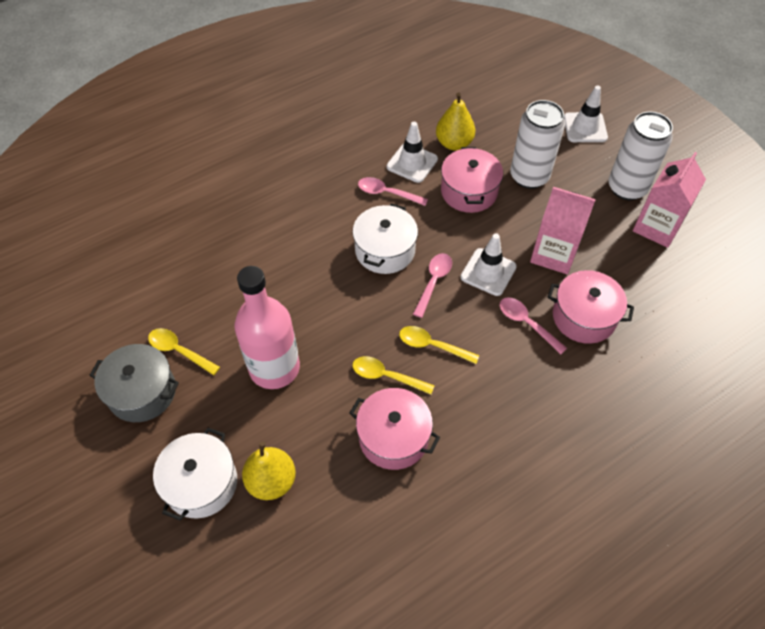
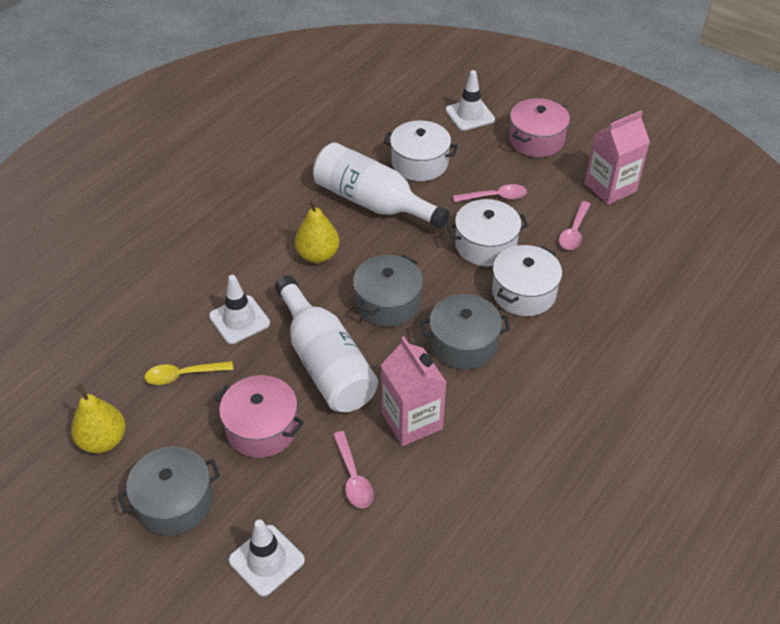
grey pot: [89,344,179,422] = 1 -> [118,446,220,536] [353,255,423,327] [421,294,510,369] = 3
pink bottle: [234,266,300,389] = 1 -> none = 0
pink pot: [349,388,440,470] [441,147,503,213] [548,270,634,344] = 3 -> [215,375,304,458] [509,98,570,157] = 2
white bottle: none = 0 -> [275,275,378,412] [313,142,450,229] = 2
white can: [510,100,565,189] [609,112,673,200] = 2 -> none = 0
white pot: [153,428,237,521] [352,203,418,274] = 2 -> [383,121,458,181] [447,199,529,267] [492,245,562,316] = 3
yellow spoon: [148,328,220,375] [352,356,435,395] [399,326,479,364] = 3 -> [145,361,233,385] = 1

